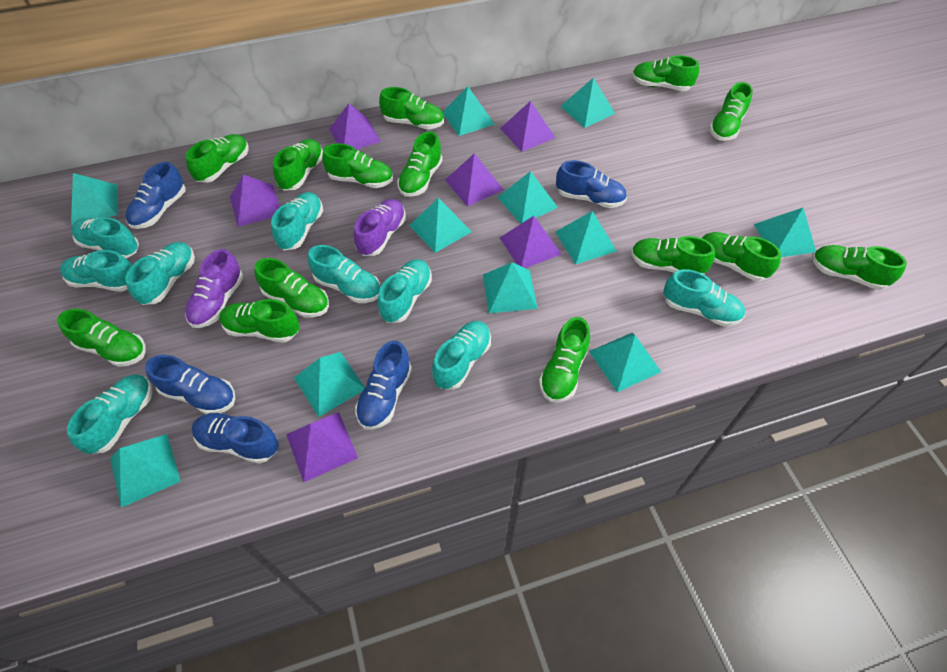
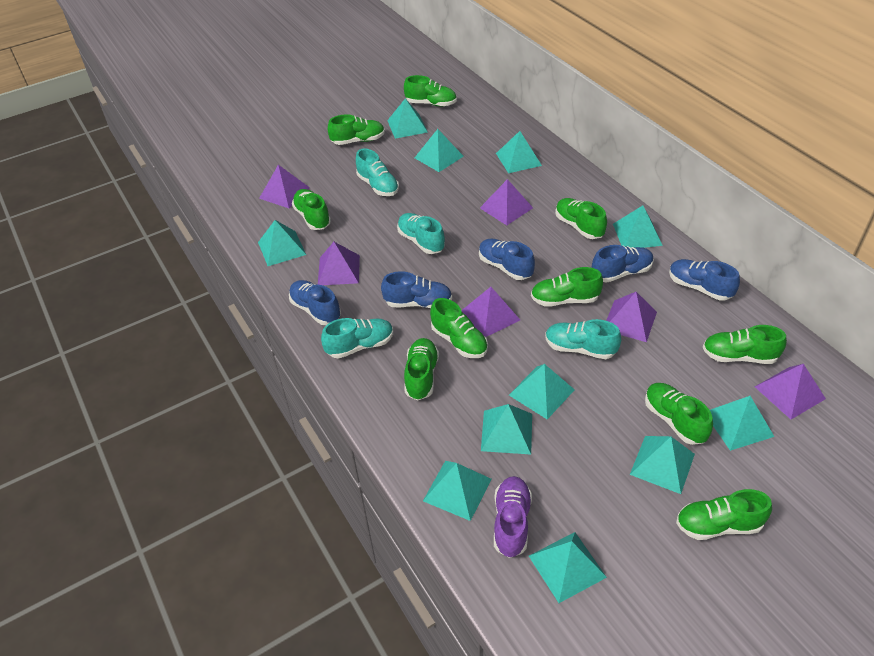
green shoe: [57,309,146,367] [186,134,249,183] [219,299,299,343] [255,258,329,318] [273,139,323,191] [322,143,393,188] [379,87,444,129] [397,131,443,197] [539,317,590,402] [631,236,715,274] [632,55,699,91] [702,232,781,281] [709,82,753,141] [812,245,907,290] = 14 -> [292,189,331,230] [328,114,385,145] [404,75,457,107] [404,338,439,400] [430,298,488,358] [531,267,603,307] [555,198,607,239] [645,383,713,445] [676,489,772,540] [702,325,787,364] = 10
purple shoe: [185,249,243,328] [354,199,406,256] = 2 -> [494,476,532,558] = 1
turquoise shoe: [60,250,132,292] [67,374,153,454] [71,217,139,258] [125,242,195,305] [271,192,323,250] [308,245,381,303] [378,259,432,323] [432,321,491,390] [664,269,745,327] = 9 -> [321,318,393,359] [356,149,399,196] [397,213,445,254] [545,319,621,359] = 4

